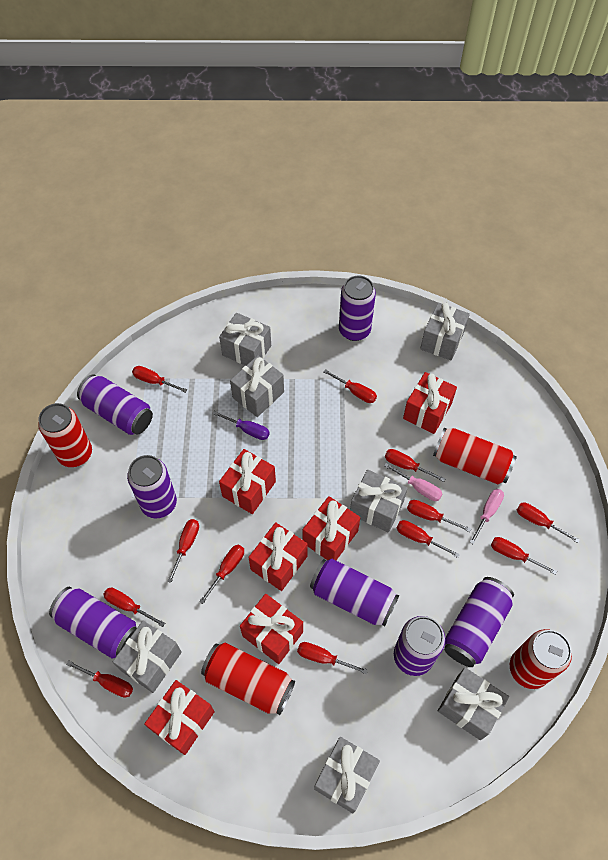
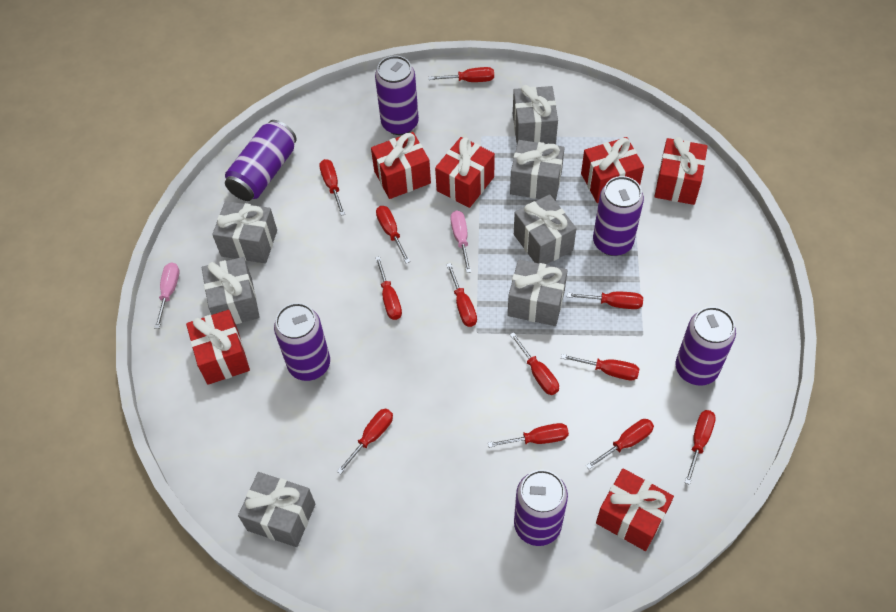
purple can: [49,587,137,658] [77,374,153,435] [127,455,177,518] [310,559,399,627] [339,275,376,341] [394,616,445,676] [444,577,514,667] = 7 -> [225,120,297,201] [274,303,330,381] [375,56,419,135] [514,470,568,546] [593,176,644,256] [676,307,736,386] = 6
purple screwdriver: [212,411,270,440] = 1 -> none = 0
red can: [38,403,92,467] [201,643,295,715] [433,428,517,484] [510,629,572,689] = 4 -> none = 0

